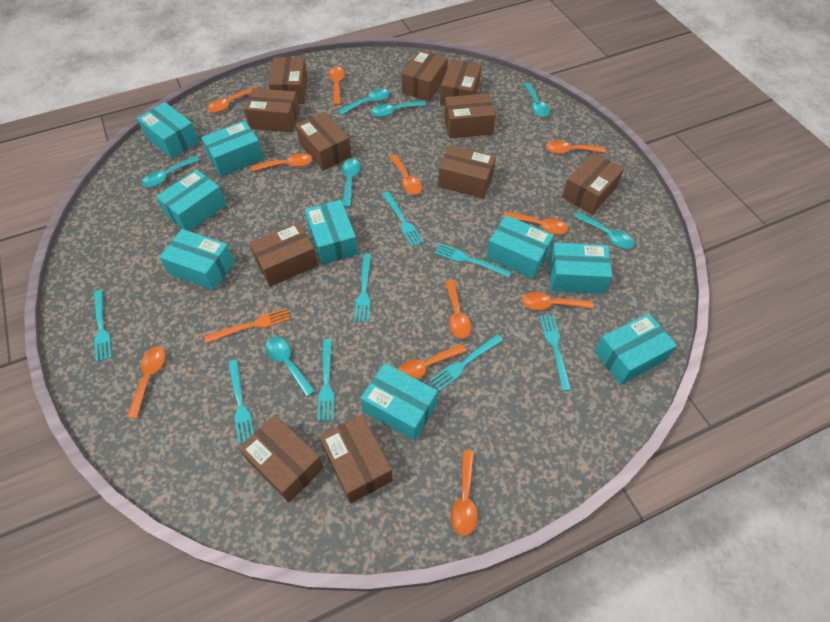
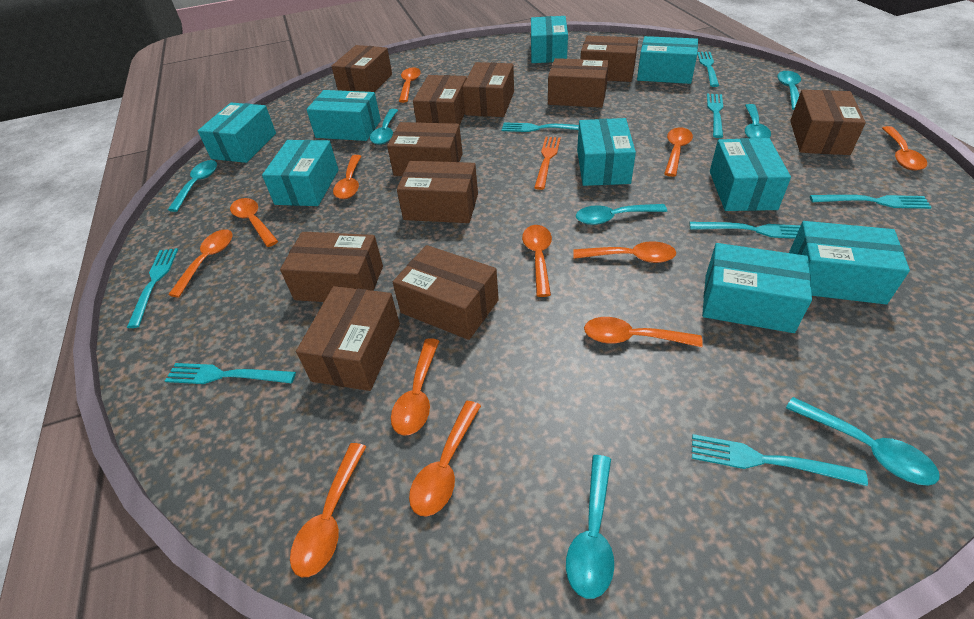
orange spoon: [127,347,166,419] [207,86,256,113] [251,153,312,171] [328,67,345,106] [389,154,422,195] [398,344,466,380] [445,280,471,339] [451,450,478,536] [503,211,568,235] [522,292,594,310] [546,141,606,154] = 11 -> [168,229,233,298] [230,198,278,247] [290,443,366,577] [333,155,361,199] [391,338,439,436] [399,67,421,103] [409,401,481,517] [522,225,552,297] [573,241,676,263] [584,317,703,347] [664,128,693,177] [882,126,927,171] = 12

